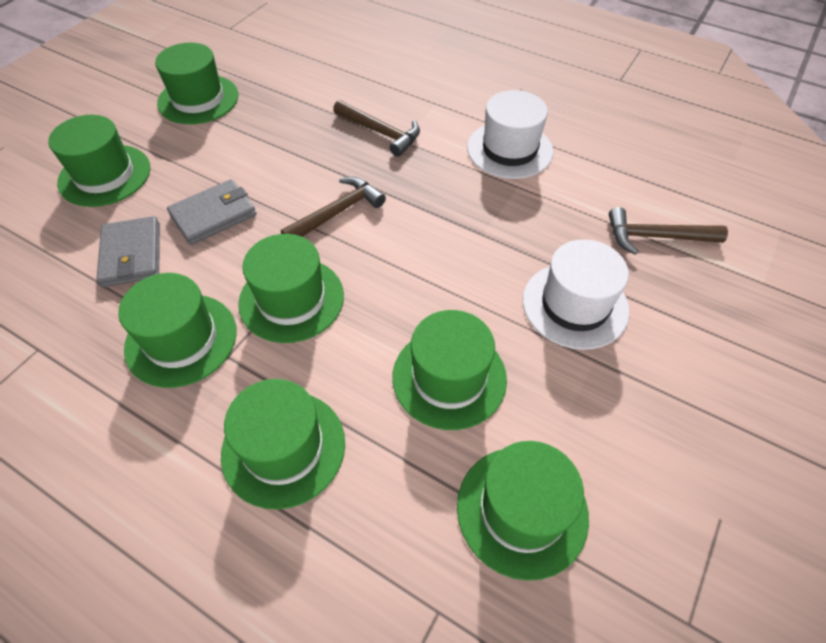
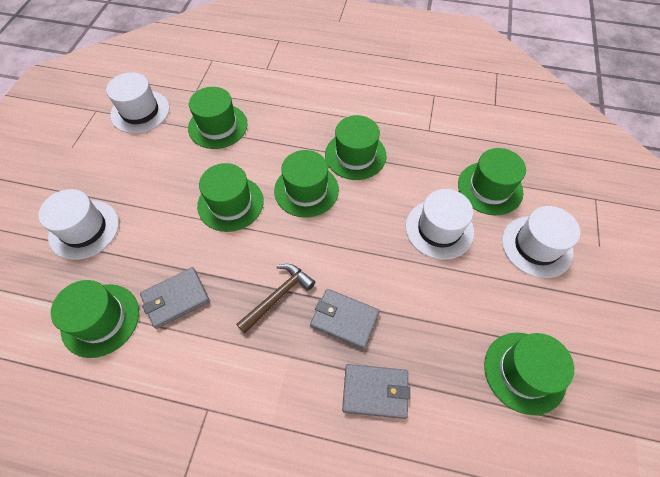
brown hammer: [281,177,386,237] [333,100,420,157] [609,207,728,255] = 3 -> [236,264,315,334] = 1
grey wallet: [96,216,160,287] [167,179,257,245] = 2 -> [140,267,210,329] [310,289,380,350] [342,364,410,419] = 3
white hat: [467,90,553,179] [523,239,630,350] = 2 -> [38,189,119,260] [106,72,170,134] [406,189,474,260] [502,206,580,278] = 4

